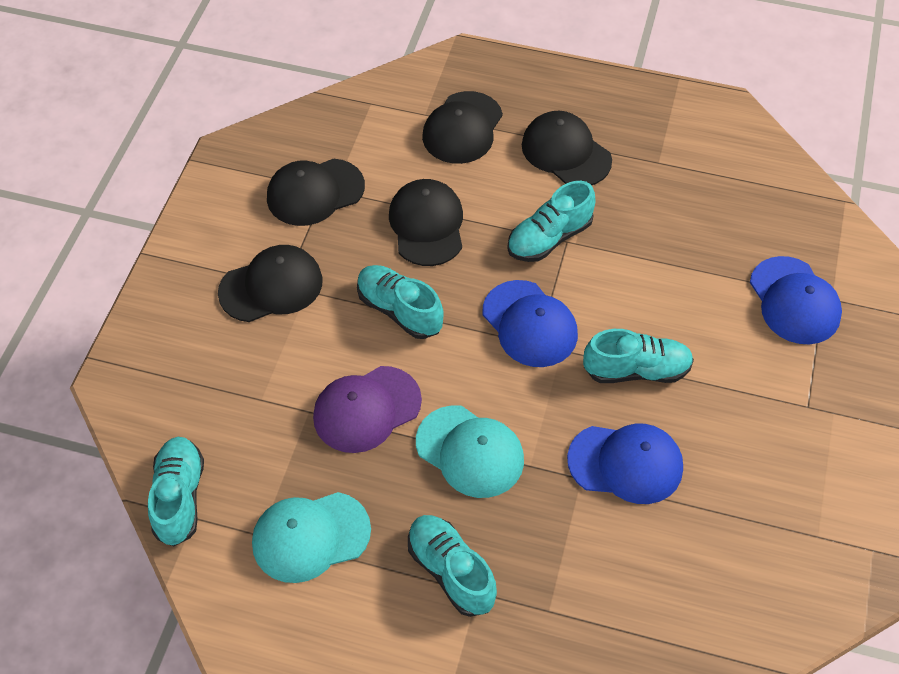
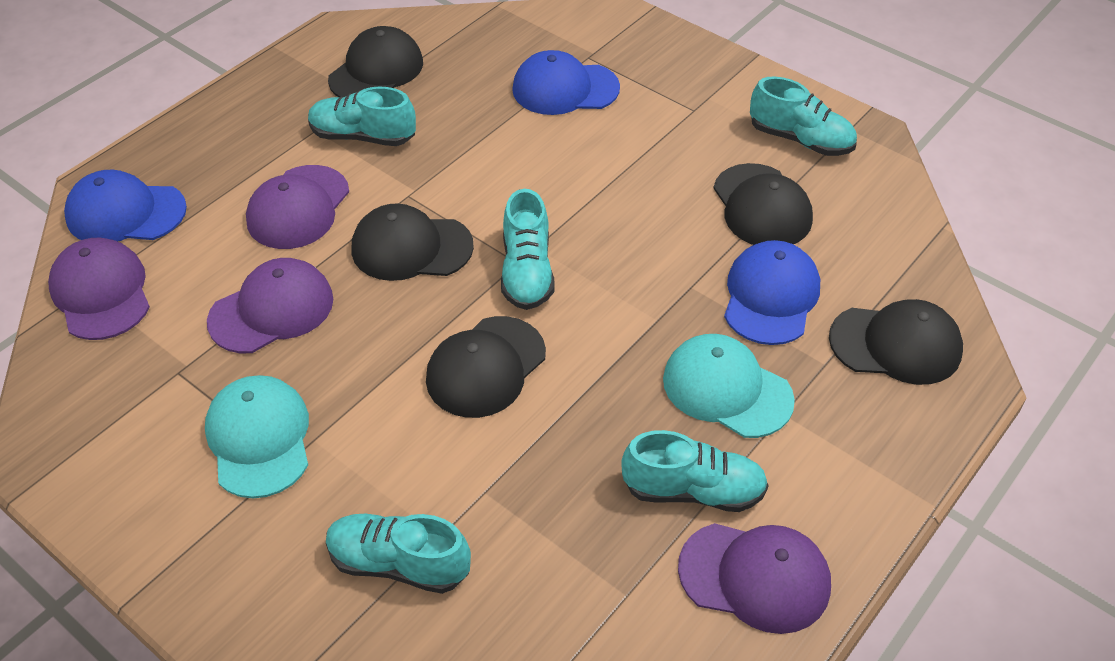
purple cap: [313,366,422,453] = 1 -> [48,238,150,340] [207,258,333,353] [246,165,349,249] [678,523,831,634] = 4

